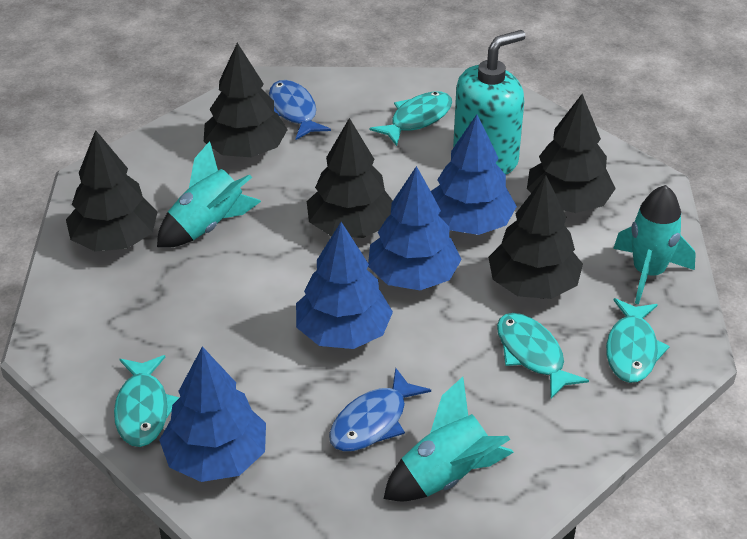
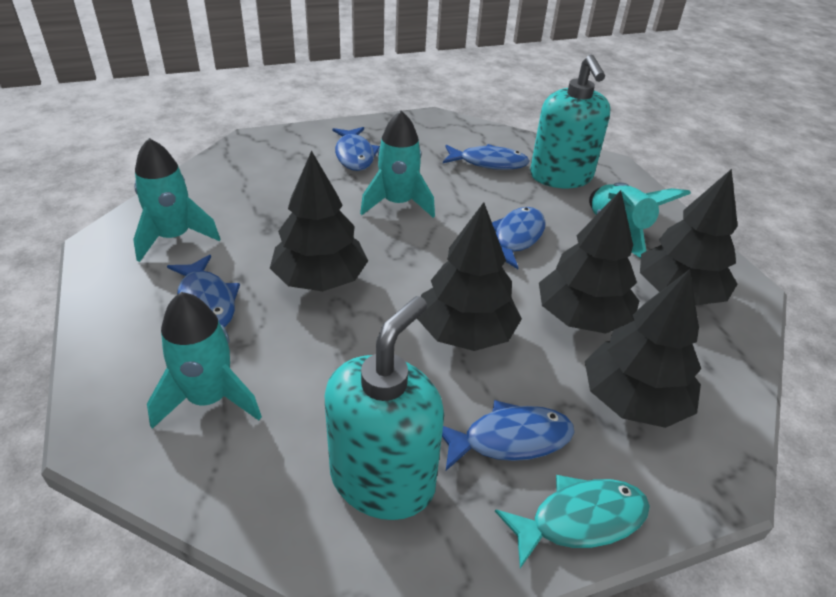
blue fish: [269,80,331,140] [329,368,431,452] = 2 -> [167,255,240,328] [332,127,380,171] [442,400,575,471] [443,144,530,170] [492,207,546,269] = 5
blue tree: [159,346,266,482] [296,222,393,349] [368,166,462,290] [431,114,517,235] = 4 -> none = 0
turquoise fish: [114,355,180,447] [369,91,452,146] [497,313,589,399] [606,298,670,383] = 4 -> [495,475,650,568] = 1
turquoise rocket: [157,141,261,248] [384,377,514,501] [613,185,696,305] = 3 -> [133,138,220,262] [147,292,262,429] [360,110,435,218] [589,182,691,258] = 4
turquoise soap dispenser: [453,30,526,175] = 1 -> [325,296,444,520] [530,55,611,188] = 2

